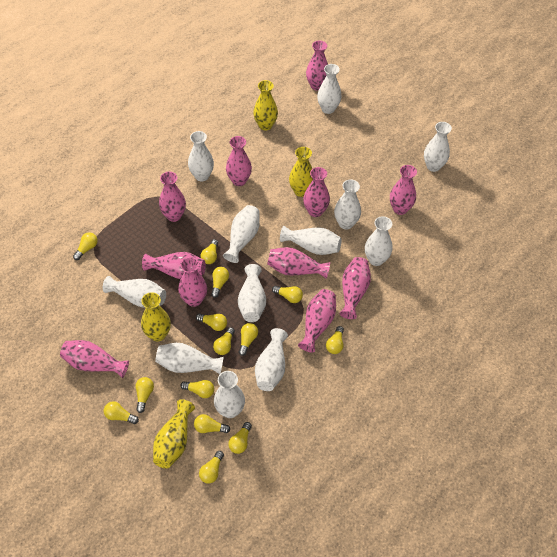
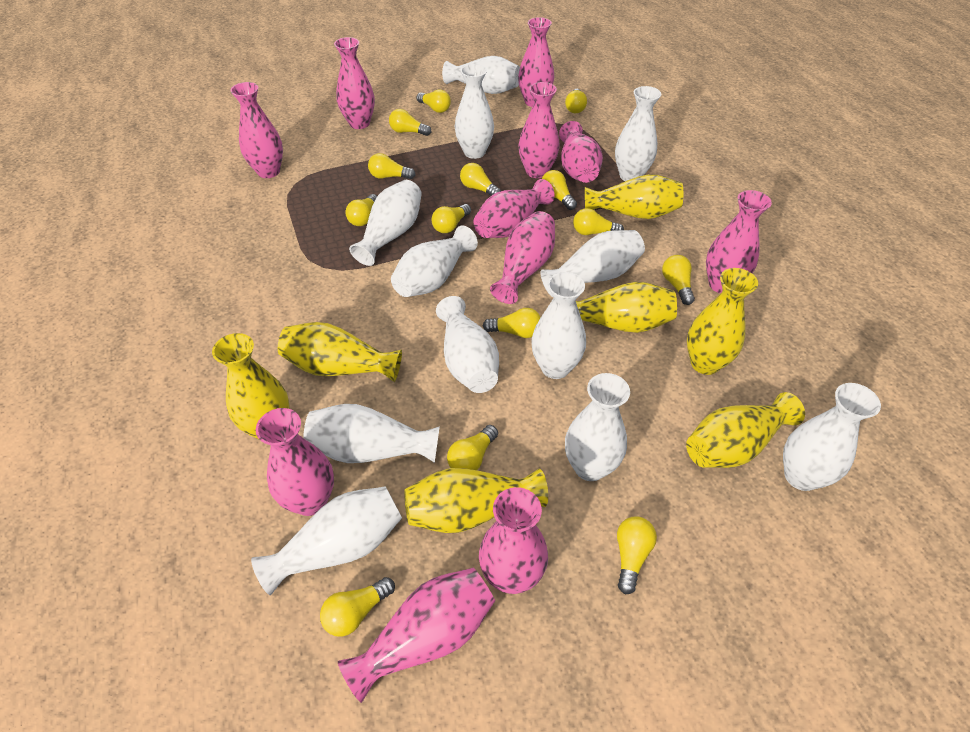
yellow vase: [141,292,171,341] [153,399,195,469] [253,80,278,131] [289,147,313,197] = 4 -> [212,333,289,439] [278,322,402,382] [404,468,548,533] [576,282,677,333] [585,174,683,219] [686,392,805,468] [687,268,758,375] = 7

